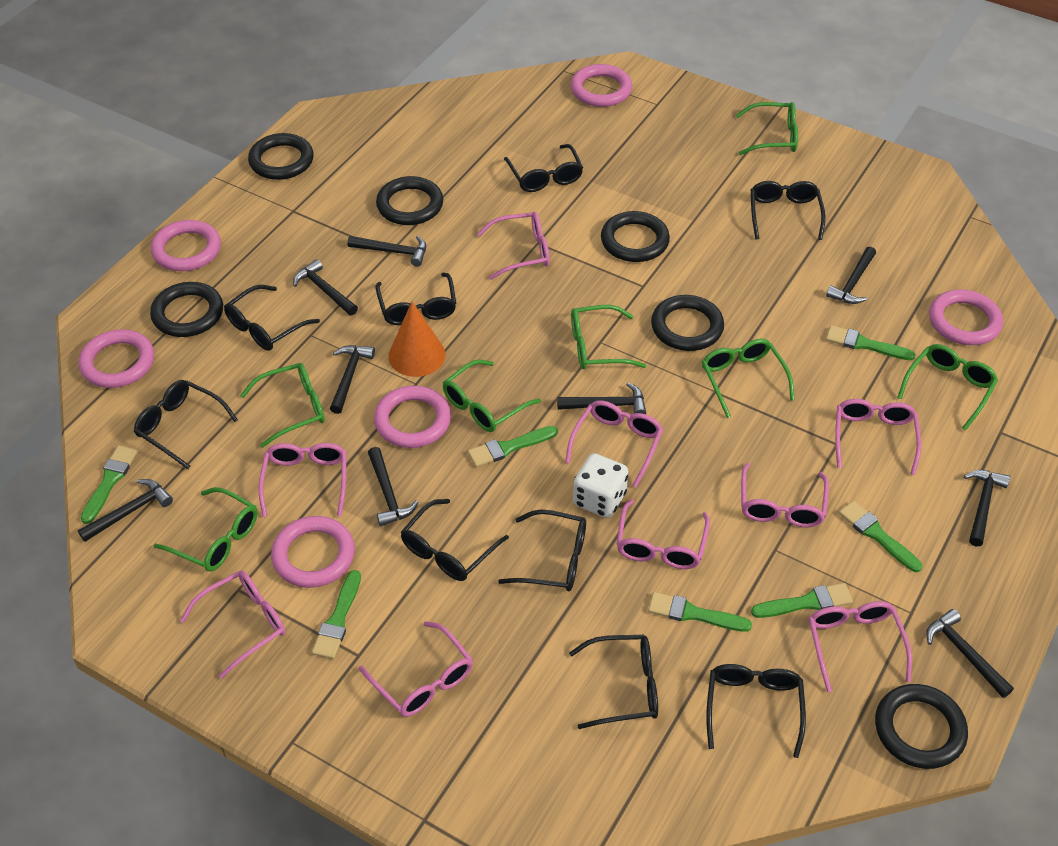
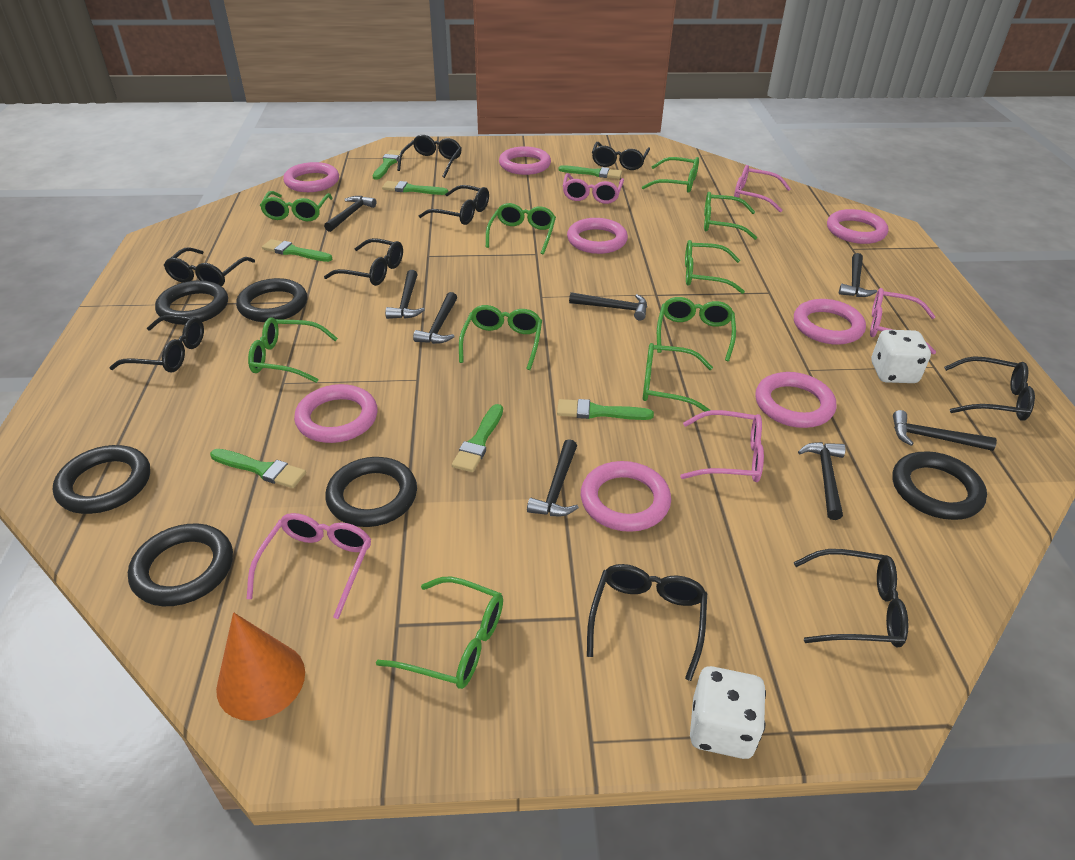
black hammer: [78,479,173,542] [293,259,358,316] [330,345,375,414] [348,236,426,267] [368,447,418,526] [557,383,646,414] [826,247,876,304] [926,609,1014,698] [964,470,1010,547] = 9 -> [324,196,376,232] [385,270,425,319] [413,292,457,344] [527,439,579,516] [569,292,647,321] [798,442,846,520] [839,253,877,297] [893,410,997,451] = 8
green glasses: [154,487,257,571] [240,363,325,448] [443,360,541,432] [571,305,646,369] [702,339,795,418] [736,102,798,155] [897,344,998,431] = 7 -> [248,317,338,383] [260,191,333,221] [376,577,503,689] [459,305,542,370] [486,203,556,254] [642,157,699,193] [643,343,713,412] [657,297,736,361] [685,240,745,294] [704,192,757,240] = 10
pink glasses: [180,571,285,679] [258,443,346,517] [359,621,473,717] [477,212,550,280] [565,401,663,487] [617,499,710,569] [741,463,829,527] [809,601,912,692] [835,399,921,475] = 9 -> [247,513,371,619] [563,173,624,204] [680,410,764,482] [734,165,791,212] [870,288,936,354] = 5
pink ring: [79,330,154,388] [151,220,221,271] [271,516,355,588] [374,386,451,448] [570,64,632,107] [929,289,1003,345] = 6 -> [283,162,339,192] [294,384,377,443] [499,146,551,175] [567,218,628,254] [581,461,671,532] [755,372,836,428] [794,299,866,345] [827,209,888,244] = 8
white dice: [573,453,628,518] = 1 -> [690,666,766,759] [871,330,931,383] = 2

